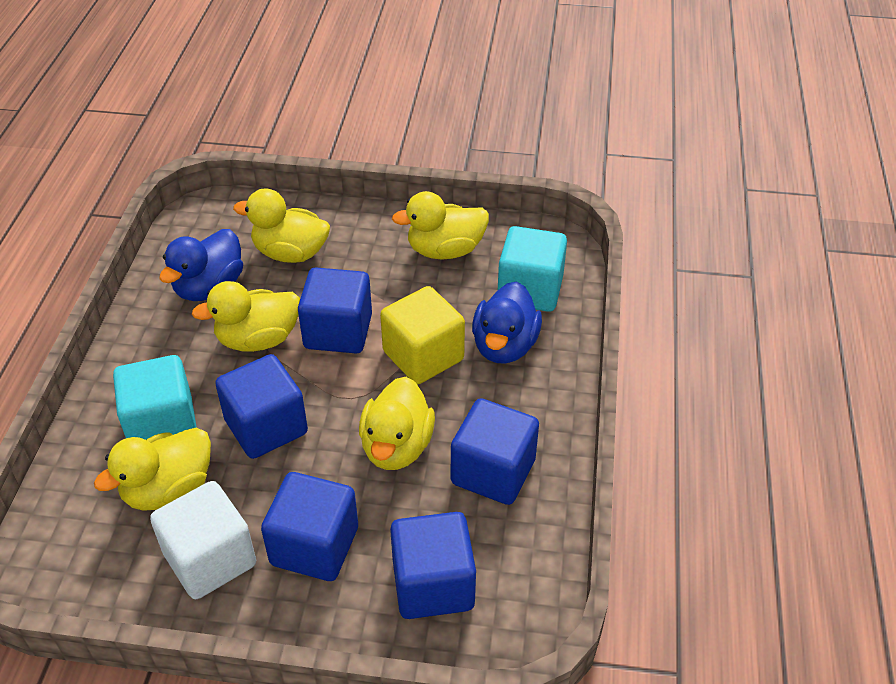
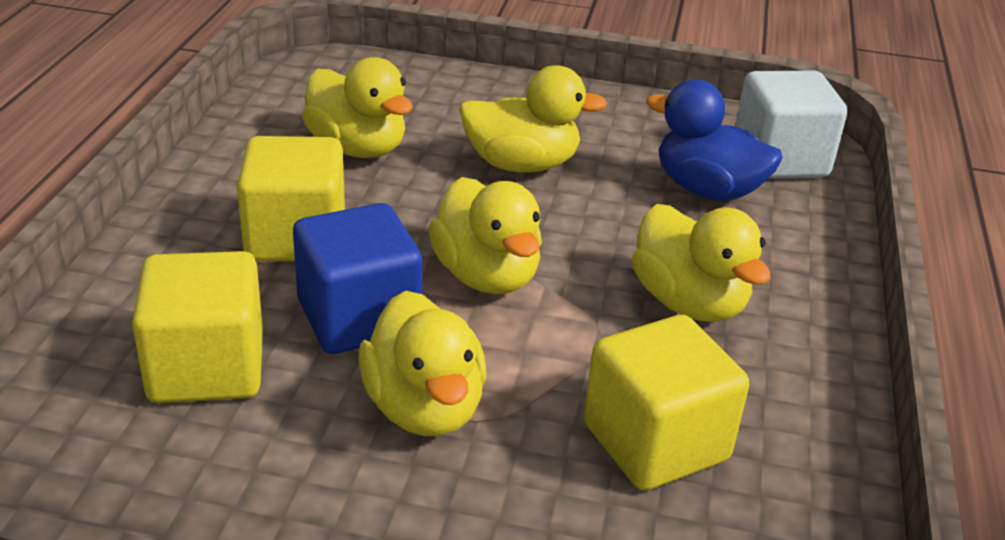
blue cube: [215,354,308,459] [261,472,358,581] [298,267,372,354] [390,512,476,619] [451,398,539,505] = 5 -> [293,203,423,354] = 1
blue duck: [159,229,243,301] [472,281,542,364] = 2 -> [646,79,782,201] = 1
turquoise cube: [113,355,197,440] [498,226,567,312] = 2 -> none = 0
yellow cube: [380,286,465,384] = 1 -> [132,251,263,403] [237,136,345,261] [584,315,749,491] = 3

